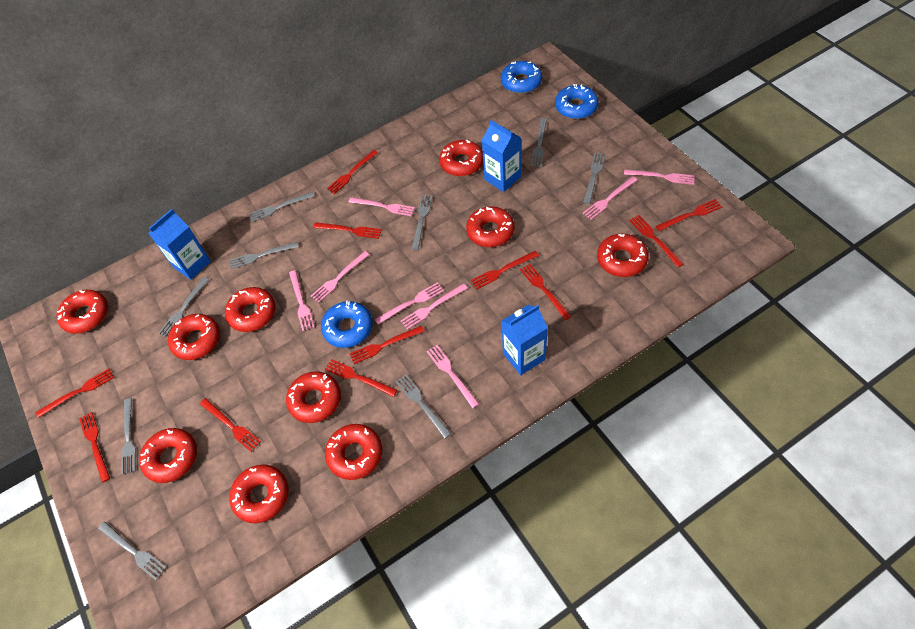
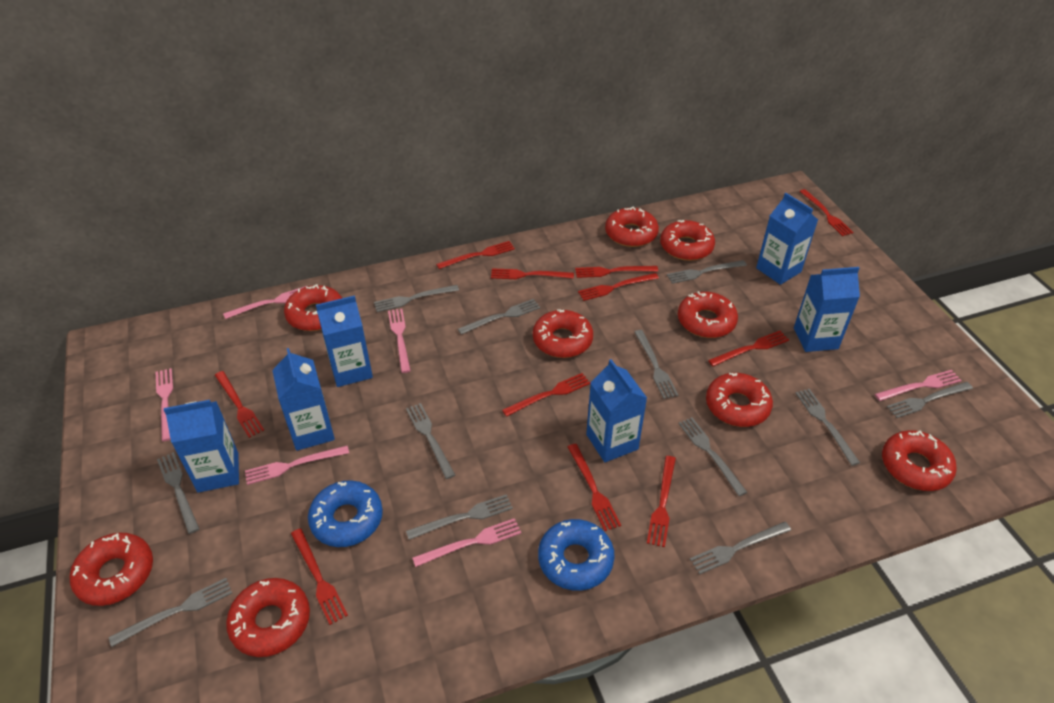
blue carton: [149,209,211,280] [482,120,521,192] [501,305,548,375] = 3 -> [164,400,239,493] [272,348,335,451] [316,295,373,387] [586,359,647,462] [756,193,818,285] [794,267,860,352] = 6
blue donut: [321,301,373,348] [501,61,542,94] [555,84,599,119] = 3 -> [308,480,383,547] [538,519,615,591] = 2
grey fork: [98,521,167,580] [121,398,136,475] [158,277,209,338] [229,242,299,269] [249,192,314,222] [396,375,451,439] [412,195,433,250] [531,118,547,167] [583,153,606,204] = 9 -> [109,578,232,647] [157,452,199,534] [374,285,459,312] [406,403,455,479] [406,494,513,540] [458,299,540,334] [634,330,678,399] [667,260,747,284] [678,417,747,496] [690,522,791,575] [796,389,860,466] [887,382,973,418] = 12
pink fork: [289,270,315,331] [311,251,369,303] [349,197,415,217] [375,282,444,324] [401,283,467,330] [426,345,479,408] [583,176,637,220] [624,169,695,185] = 8 -> [155,368,173,441] [223,286,307,319] [245,445,349,485] [388,309,411,373] [412,518,521,567] [875,370,962,401] = 6
red donut: [57,290,108,334] [139,428,197,483] [168,314,220,360] [225,287,276,332] [229,465,288,524] [286,371,341,423] [325,424,382,480] [439,140,483,176] [466,206,514,247] [597,234,649,277] = 10 -> [70,533,153,606] [226,578,310,657] [284,284,342,331] [533,309,593,358] [605,207,659,247] [660,220,715,261] [678,291,738,338] [706,373,773,427] [882,430,957,491] = 9

